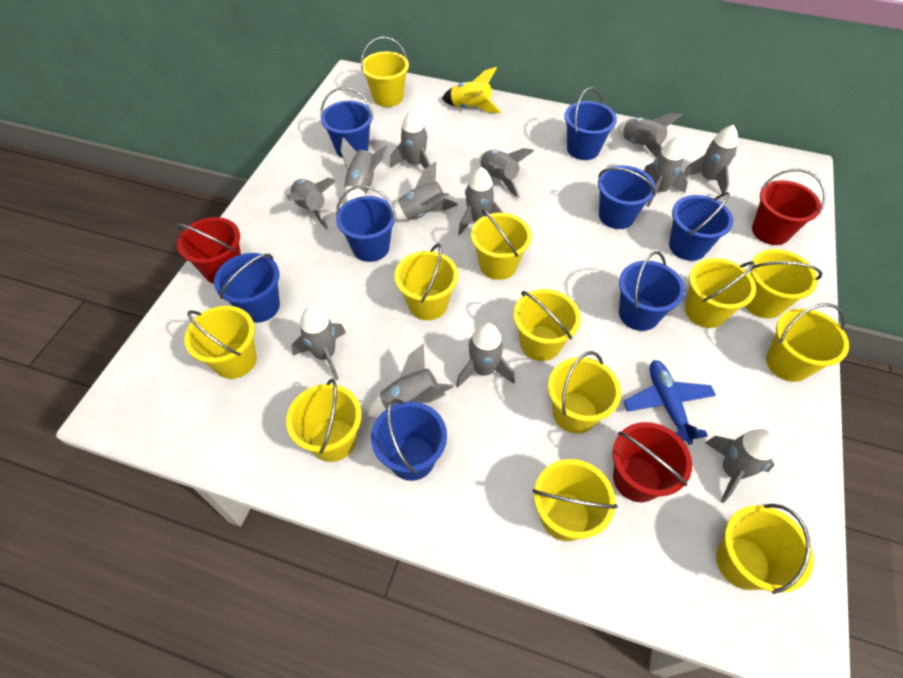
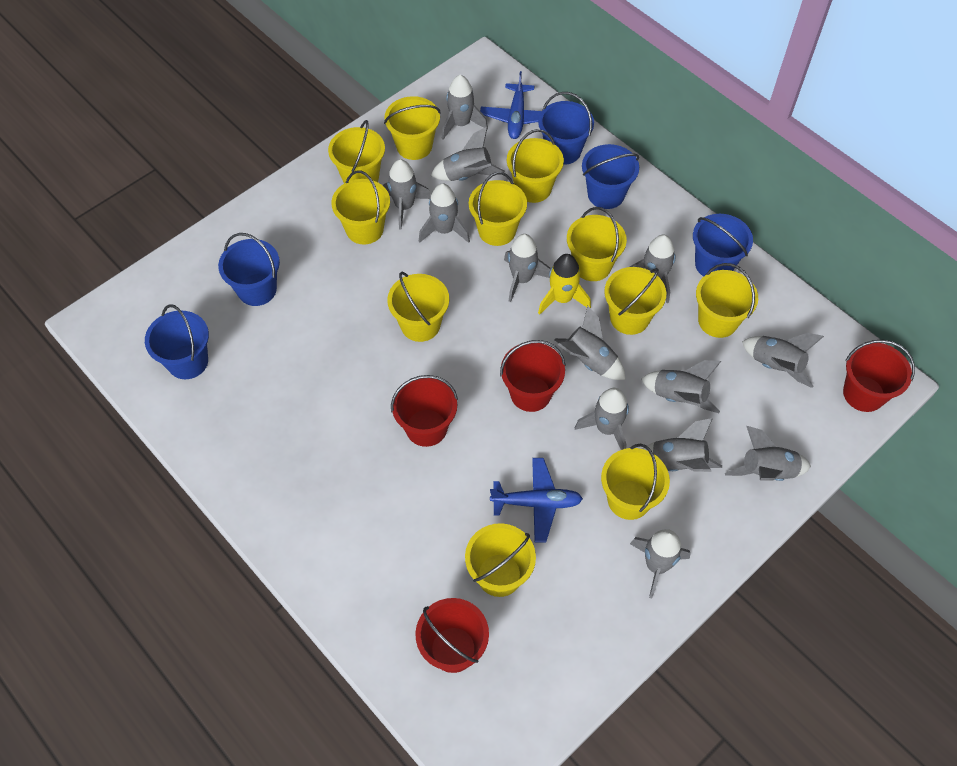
blue bucket: [214,253,280,323] [320,87,374,158] [336,185,396,262] [371,399,447,481] [564,87,617,160] [598,165,656,229] [619,251,685,331] [669,192,733,261] = 8 -> [145,304,209,379] [218,233,280,306] [538,92,594,165] [582,144,639,209] [693,214,753,276] = 5
blue plane: [623,360,716,445] = 1 -> [480,71,542,139] [490,458,583,542] = 2
red bucket: [176,217,241,284] [613,422,692,502] [752,169,826,245] = 3 -> [391,375,458,447] [416,598,489,673] [500,340,565,412] [843,340,915,412] = 4
yellow bucket: [184,306,257,379] [286,379,362,462] [361,37,409,107] [395,243,458,320] [471,209,532,280] [513,289,581,361] [533,459,618,541] [548,351,621,434] [685,258,756,328] [716,504,814,594] [745,249,822,319] [766,303,849,382] = 12 -> [328,120,385,183] [331,171,390,244] [384,96,441,160] [387,272,449,342] [465,523,536,597] [469,172,527,246] [507,129,564,203] [567,207,627,281] [601,444,670,520] [604,267,666,335] [696,263,758,338] = 11

